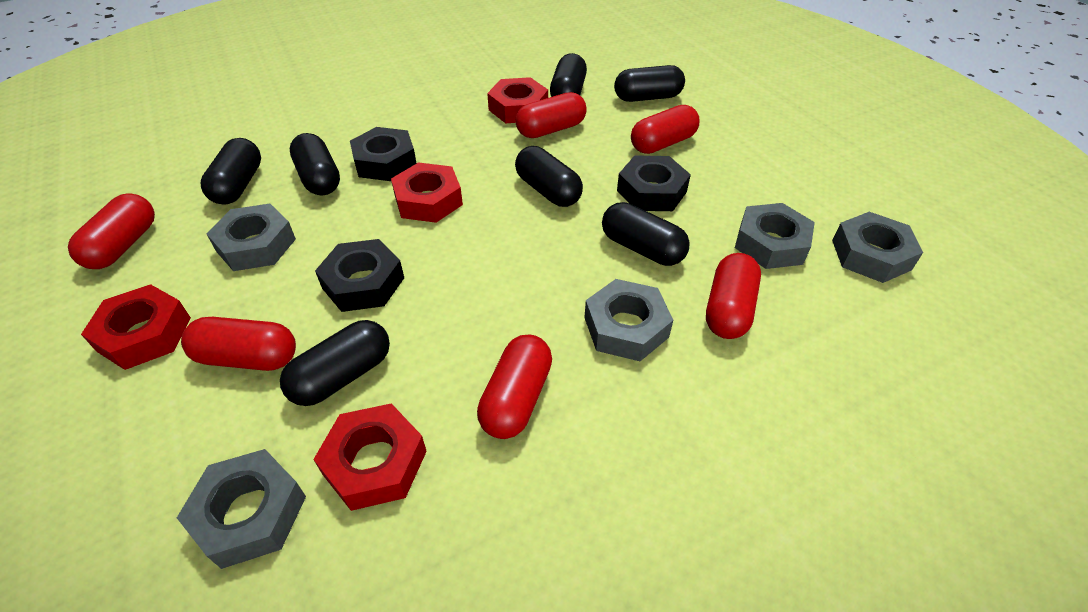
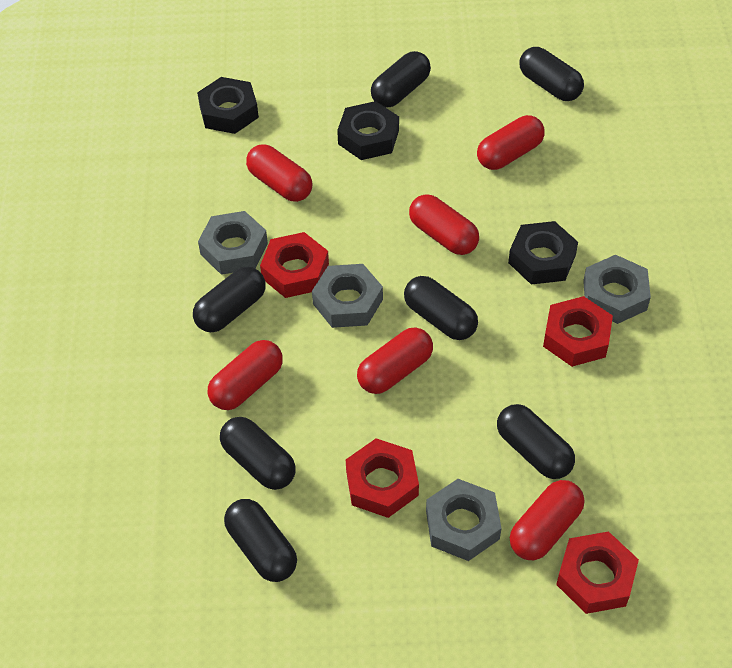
grey nut: [177,449,306,569] [207,204,296,271] [584,279,673,361] [735,203,815,269] [832,212,923,283] = 5 -> [198,211,268,275] [312,264,383,328] [426,479,502,561] [583,255,651,324] = 4

